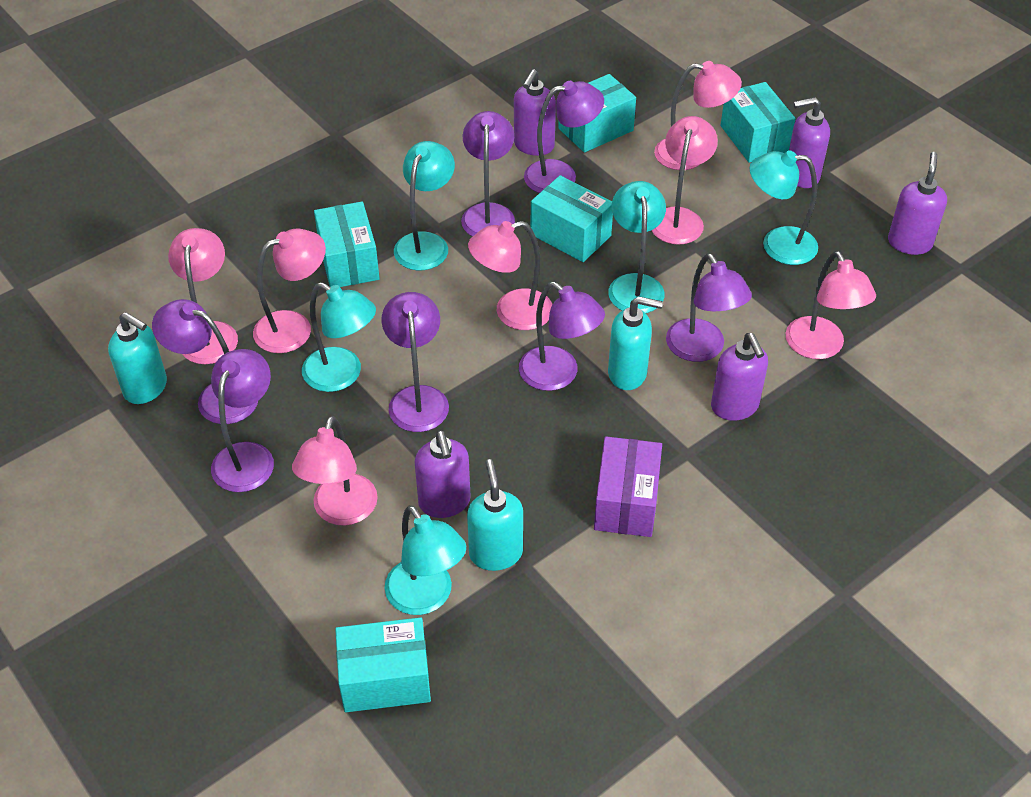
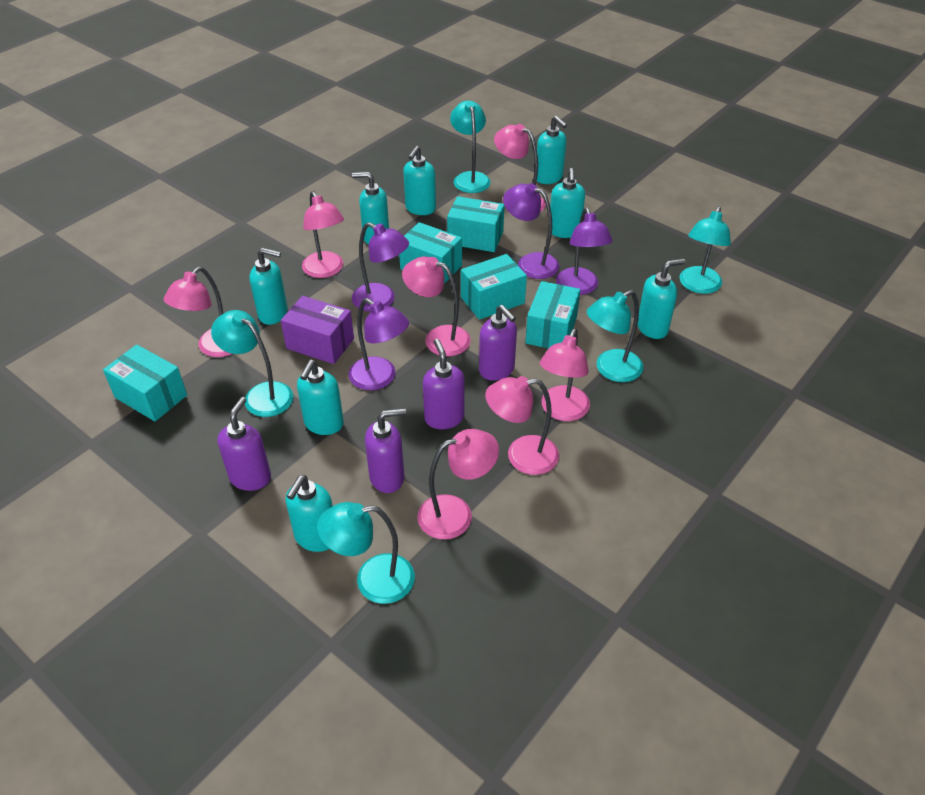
purple lamp: [152,299,258,424] [211,349,274,492] [382,292,449,432] [461,111,515,237] [519,282,605,391] [524,81,604,193] [666,253,752,362] = 7 -> [348,298,409,390] [352,222,409,312] [503,183,559,279] [556,208,612,295] = 4
purple soap dispenser: [415,430,471,518] [514,69,556,156] [711,333,768,421] [789,97,830,188] [888,152,947,255] = 5 -> [218,397,271,491] [365,408,406,493] [423,339,465,429] [479,305,517,381] = 4
turquoise soap dispenser: [108,312,167,404] [467,459,523,571] [608,296,663,390] = 3 -> [249,248,288,325] [286,475,333,552] [297,360,344,435] [352,172,389,245] [403,146,436,215] [537,116,567,184] [548,168,585,238] [637,259,685,339] = 8

